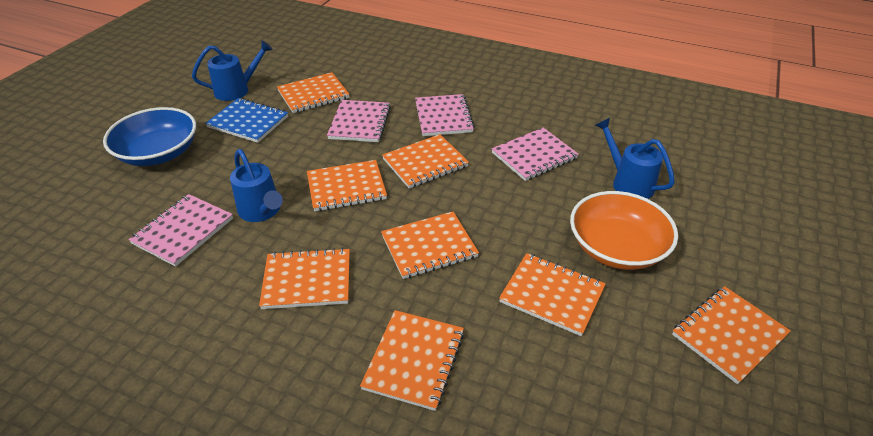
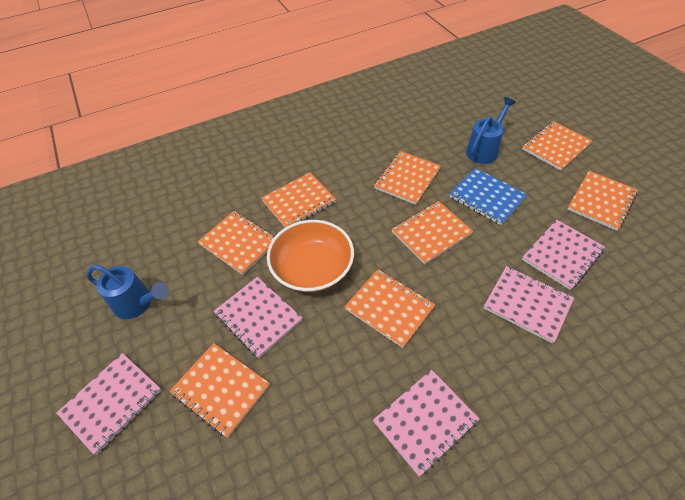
blue bowl: [103,107,196,166] = 1 -> none = 0
blue watering can: [192,40,273,101] [230,149,283,222] [595,118,675,199] = 3 -> [87,265,168,319] [466,97,516,164] = 2
pink notebook: [129,194,233,267] [327,100,391,142] [415,94,475,136] [492,128,579,181] = 4 -> [57,353,161,455] [214,277,302,358] [373,370,479,477] [484,266,574,344] [522,220,605,290] = 5

